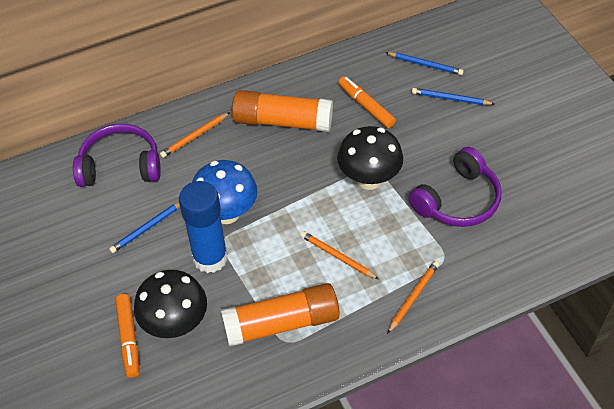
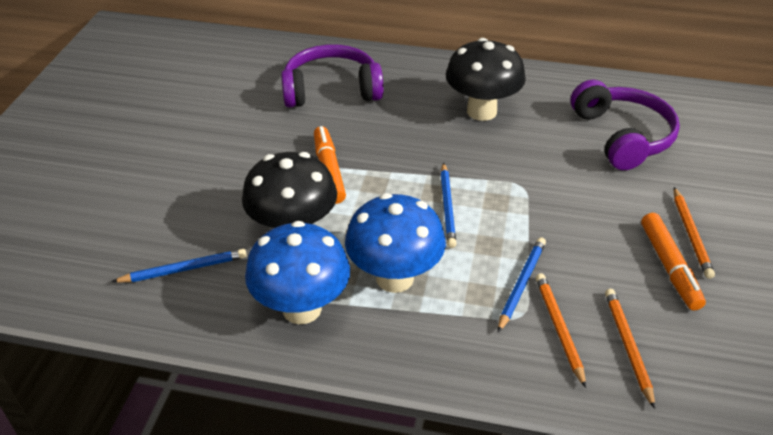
blue glue stick: [179,181,228,273] = 1 -> none = 0
blue mushroom: [192,160,257,224] = 1 -> [245,221,350,324] [345,193,446,293] = 2
orange glue stick: [221,283,340,347] [232,90,333,132] = 2 -> none = 0

